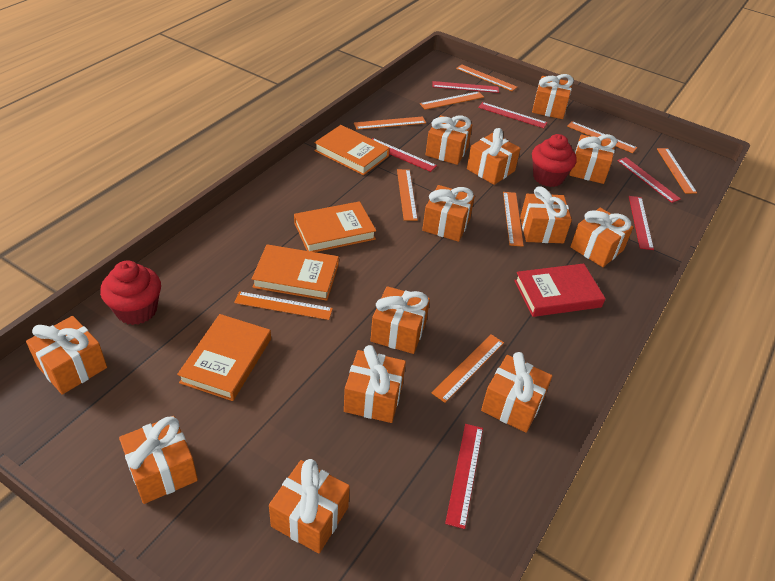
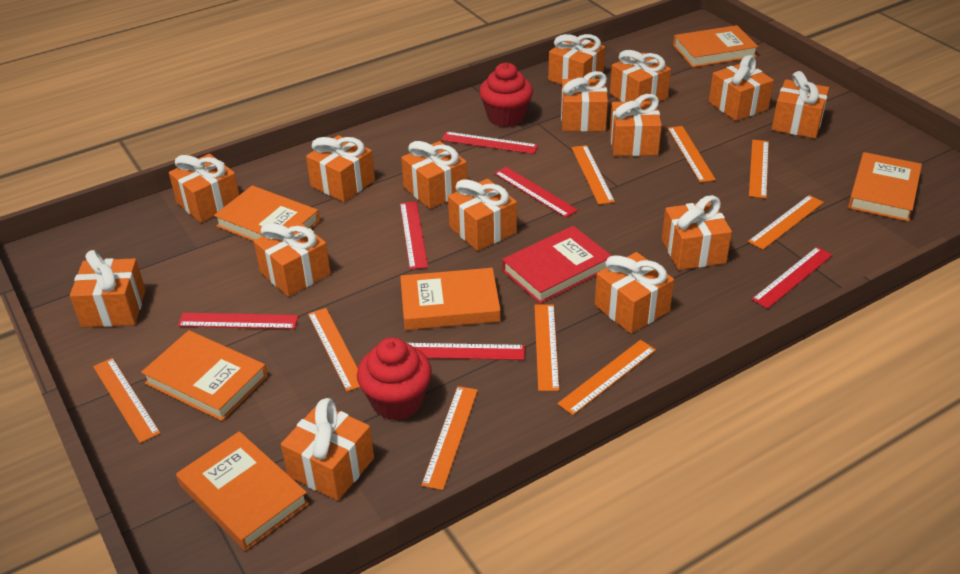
orange book: [177,314,271,401] [252,245,339,301] [294,201,376,252] [314,125,390,175] = 4 -> [141,330,268,421] [176,431,309,551] [214,185,320,241] [400,268,501,330] [673,25,758,67] [848,152,922,221] = 6
orange gift: [26,316,107,395] [119,416,198,504] [269,459,350,554] [344,345,406,423] [370,286,430,354] [422,185,475,242] [425,115,472,165] [467,128,521,185] [481,352,552,433] [520,186,572,243] [532,74,574,119] [569,134,617,184] [570,208,633,267] = 13 -> [70,250,145,327] [169,154,239,223] [254,219,331,297] [281,398,374,501] [306,135,375,202] [401,141,467,209] [448,179,517,251] [548,34,605,85] [561,71,608,132] [594,252,674,334] [610,50,671,102] [610,94,662,156] [662,195,732,270] [709,55,774,121] [772,71,829,138] = 15

